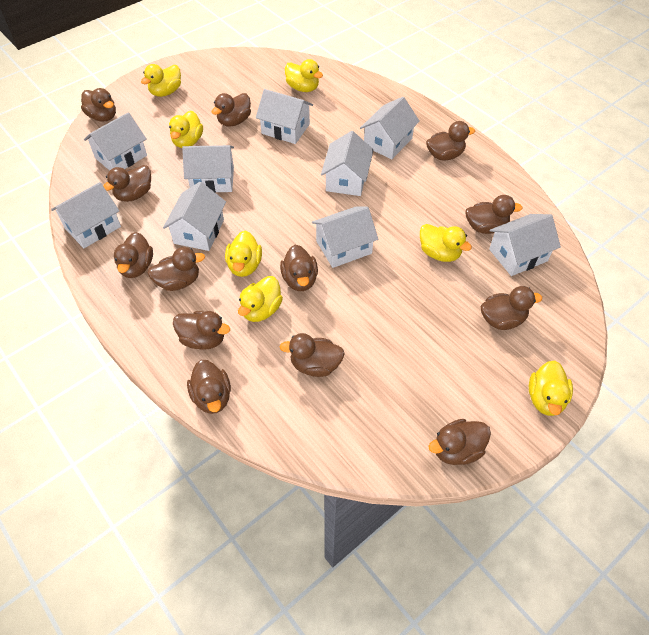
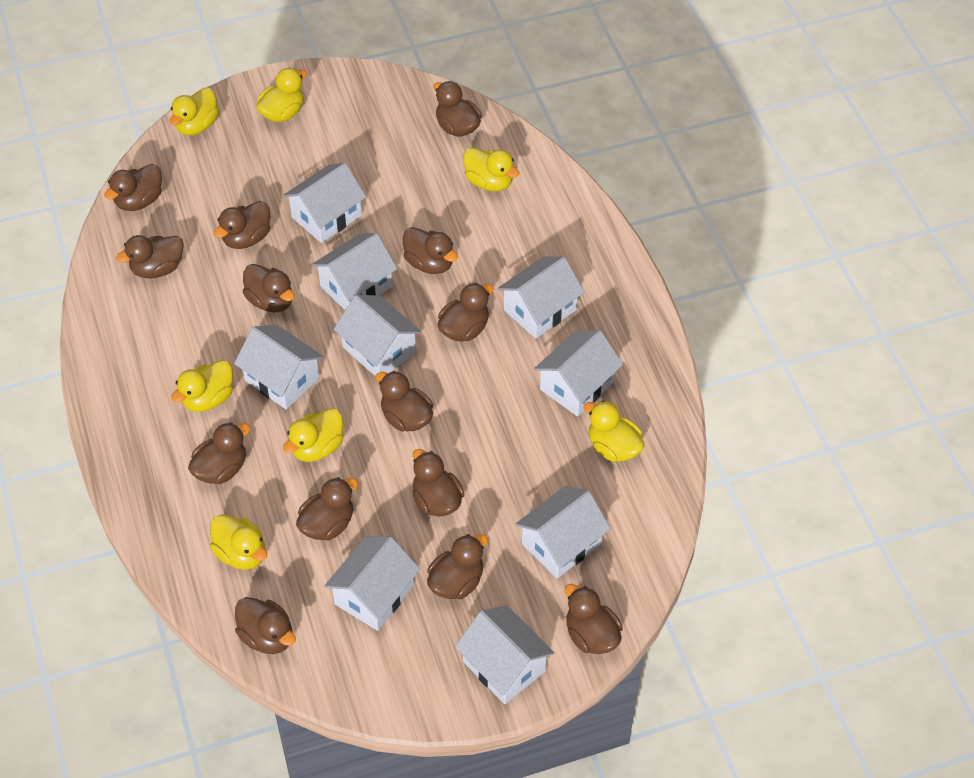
brown duck: [81,88,116,122] [103,165,151,202] [114,232,153,278] [147,247,205,291] [173,311,230,349] [187,360,231,414] [212,93,251,127] [279,333,345,377] [280,245,318,291] [426,121,475,161] [428,419,491,465] [465,195,523,234] [481,286,542,330] = 13 -> [104,164,162,211] [116,235,184,279] [188,422,250,484] [214,201,270,249] [235,597,296,654] [243,264,295,312] [296,477,358,541] [376,371,433,432] [403,227,458,274] [412,449,465,516] [427,534,488,599] [433,81,482,136] [437,283,494,342] [565,584,623,654] = 14

